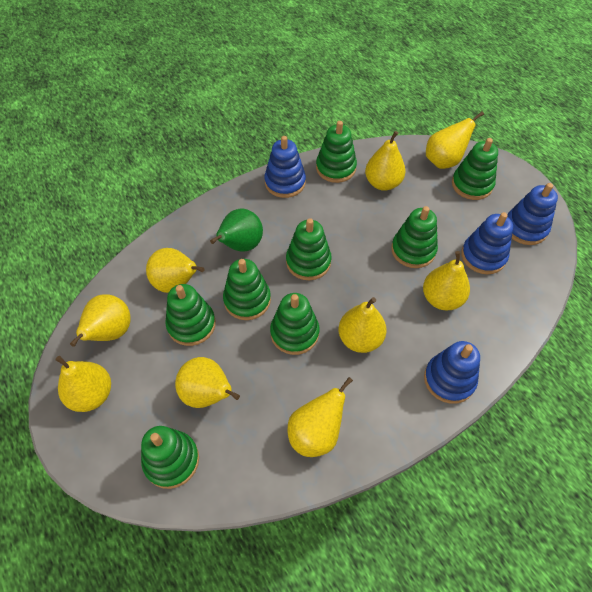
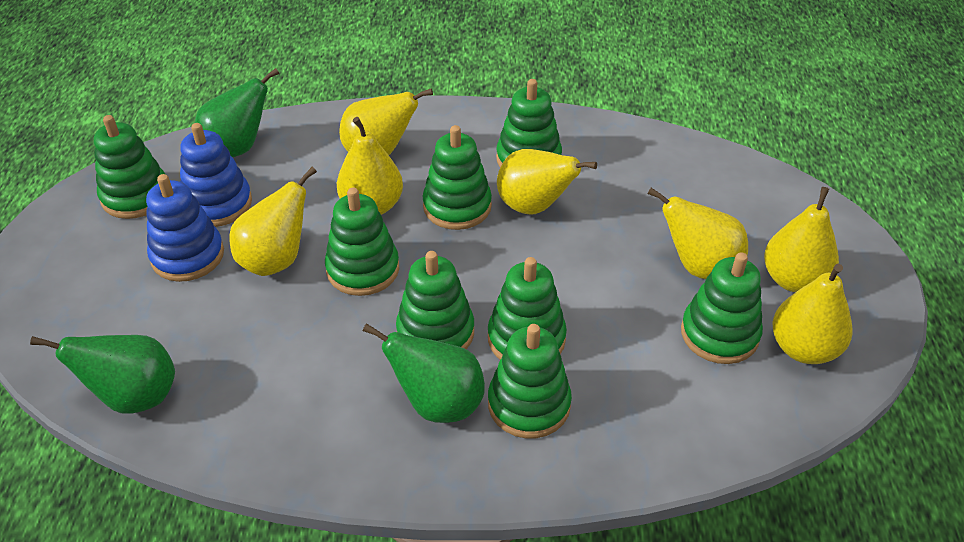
blue stacking toy: [264,136,306,198] [424,341,480,404] [461,212,513,274] [507,183,558,245] = 4 -> [146,174,224,282] [180,123,252,227] = 2
green pear: [210,209,263,252] = 1 -> [30,335,175,413] [195,68,279,157] [363,323,485,423] = 3
yellow pear: [56,356,111,412] [70,294,131,347] [146,248,205,293] [175,357,240,408] [288,377,353,457] [338,297,387,353] [365,131,406,191] [423,251,470,310] [426,111,484,169] = 9 -> [229,167,317,276] [337,117,403,215] [339,88,433,155] [497,149,597,215] [648,188,748,279] [764,187,839,292] [773,264,853,364] = 7

